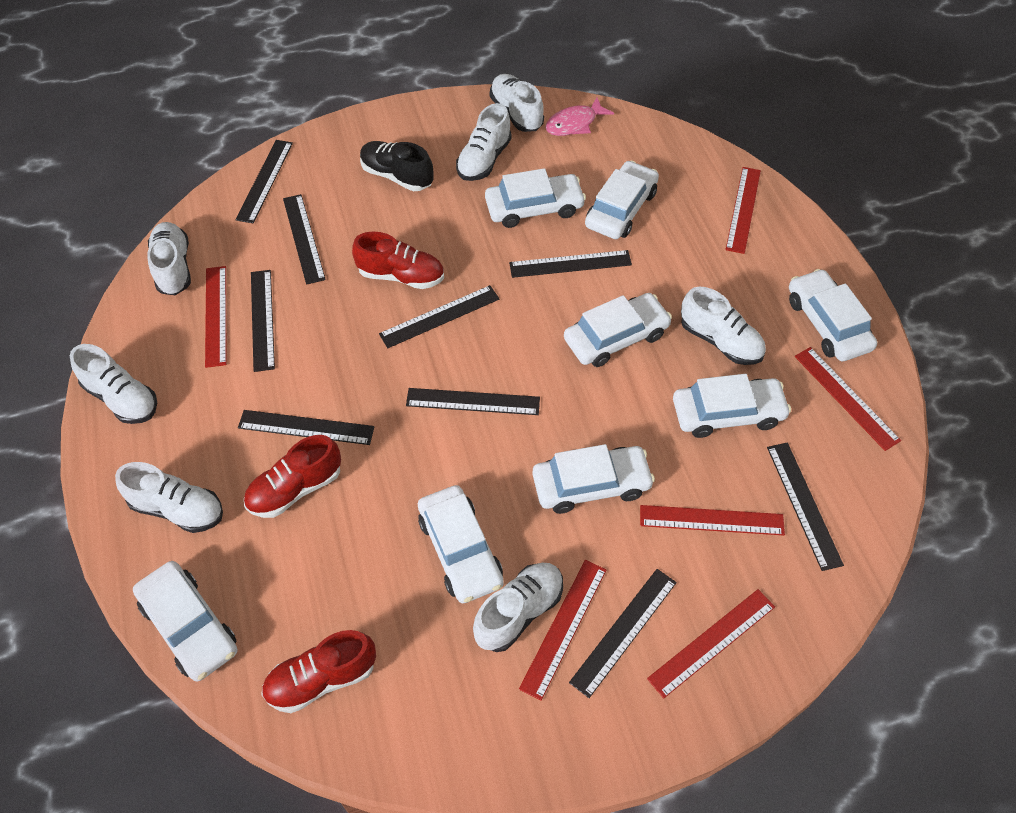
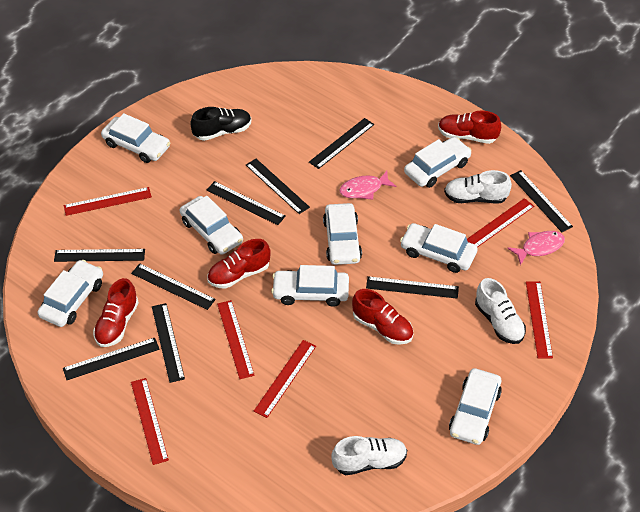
pink fish: [545,97,614,136] = 1 -> [339,171,396,200] [507,231,565,266] = 2
red shoe: [244,435,341,518] [261,630,376,713] [352,232,444,289] = 3 -> [93,278,139,347] [207,239,271,289] [352,289,413,345] [438,111,501,144] = 4
white shoe: [70,344,157,424] [115,462,223,533] [147,222,191,295] [456,103,512,181] [473,563,563,652] [490,74,544,132] [681,287,766,365] = 7 -> [332,436,407,475] [444,170,512,203] [475,278,526,344] = 3

